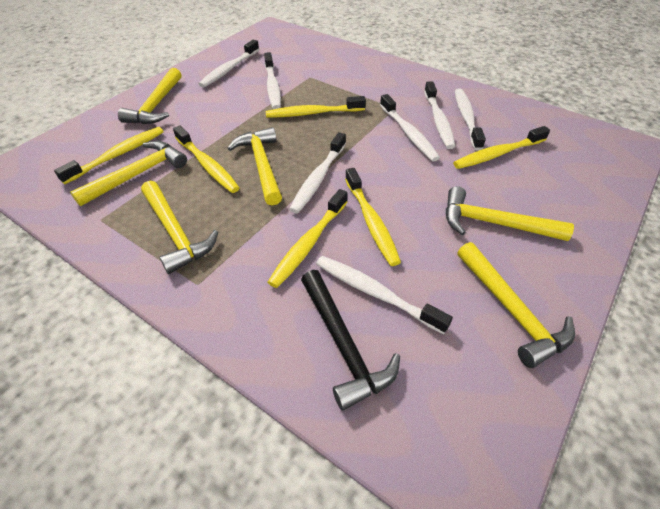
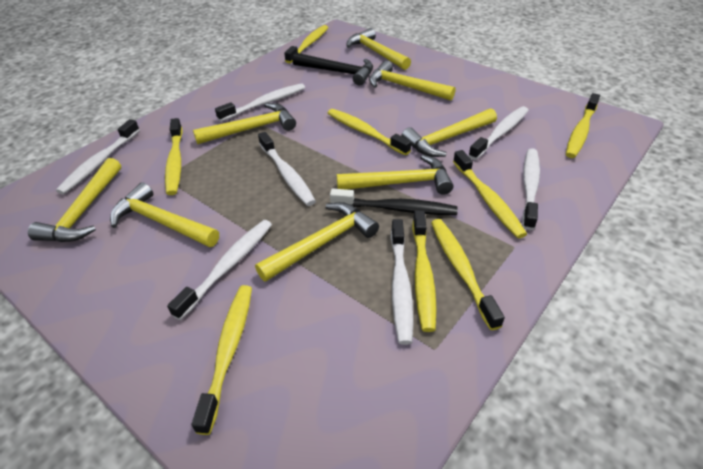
black toothbrush: none = 0 -> [330,189,458,215] = 1
yellow hammer: [70,141,187,206] [118,68,182,124] [141,181,218,274] [227,127,282,205] [446,186,574,241] [457,242,575,368] = 6 -> [28,158,121,242] [110,182,219,247] [193,103,296,144] [255,202,379,282] [337,155,453,194] [347,28,411,70] [369,61,455,101] [401,108,497,157] = 8
yellow toothbrush: [54,127,164,184] [173,125,240,193] [266,96,366,118] [268,189,347,288] [345,168,401,266] [453,126,550,169] = 6 -> [165,118,183,195] [192,285,252,435] [284,25,328,63] [328,109,411,155] [412,211,437,332] [431,219,505,330] [453,150,527,238] [566,93,600,158] = 8

